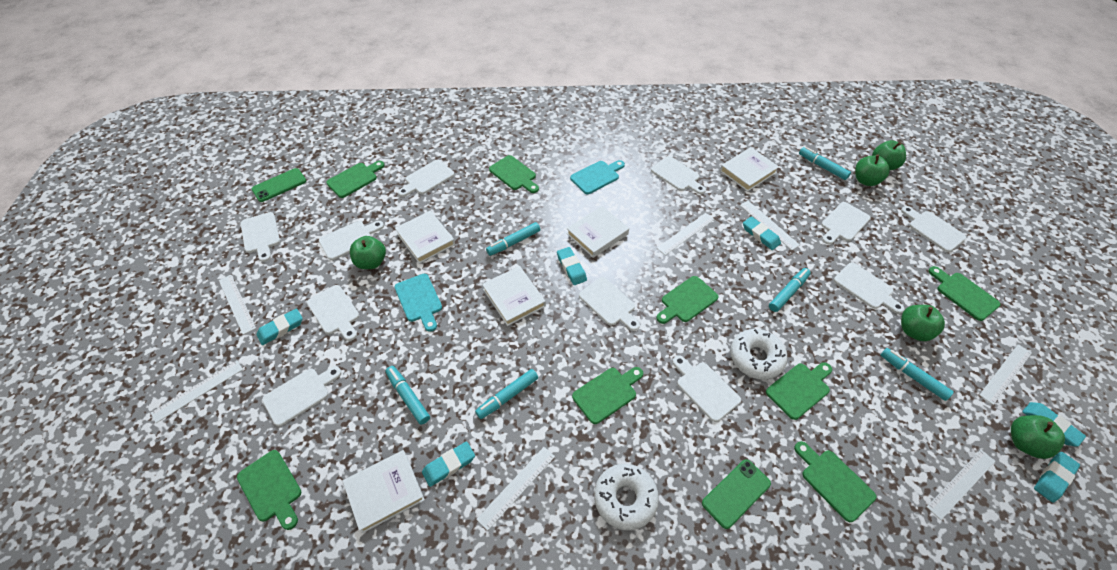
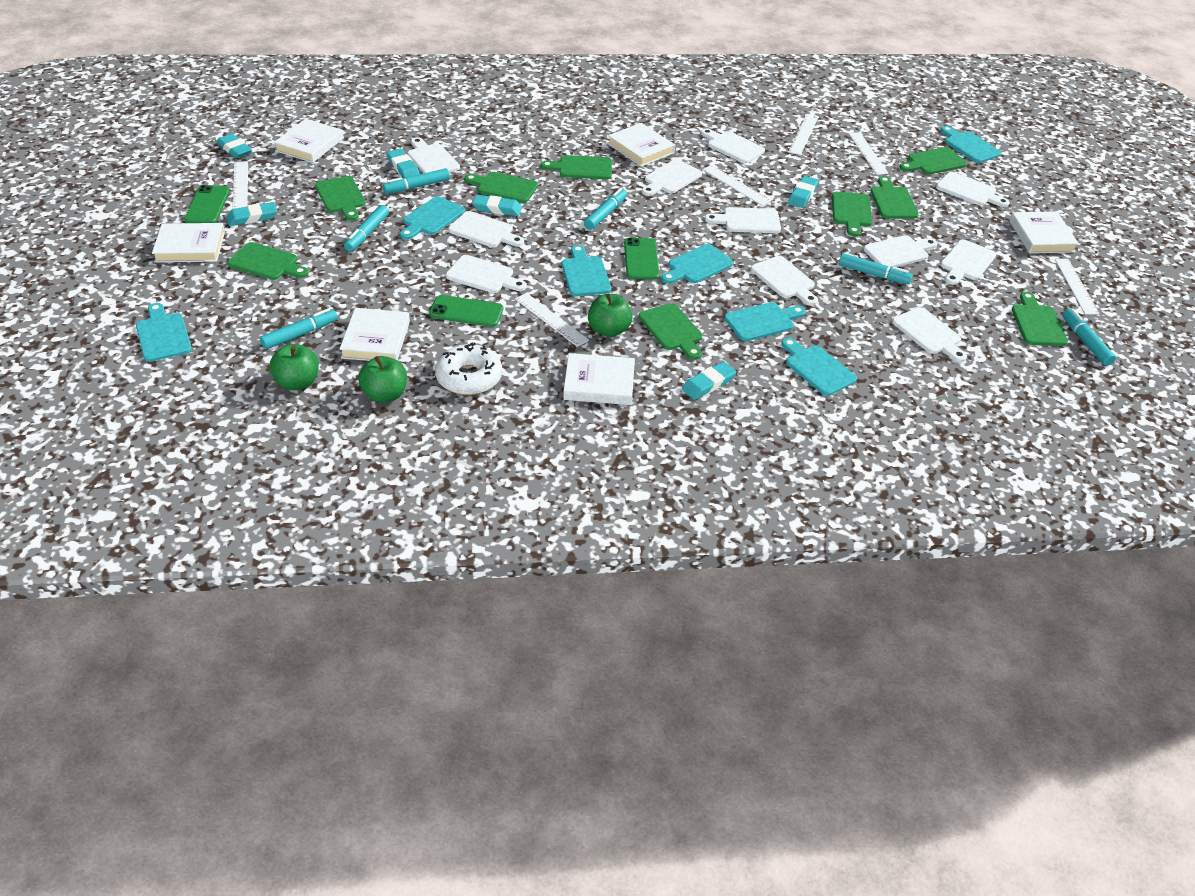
green apple: [350,236,386,269] [855,155,890,186] [872,140,906,170] [901,305,945,341] [1011,415,1065,459] = 5 -> [270,344,319,390] [358,356,407,403] [588,293,633,337] = 3
green cutting board: [237,450,301,530] [326,161,384,198] [489,155,539,193] [572,367,643,424] [656,276,719,324] [766,362,832,420] [794,441,876,522] [929,266,1001,321] = 8 -> [228,242,308,280] [315,176,366,221] [464,172,538,203] [541,155,612,179] [639,303,702,360] [832,192,872,237] [871,176,919,219] [899,147,967,175] [1012,292,1068,346] = 9
green phone: [252,168,306,202] [702,459,771,529] = 2 -> [184,185,230,223] [429,295,503,327] [624,238,659,279] = 3
turquoise cutting board: [395,274,442,332] [570,160,625,194] = 2 -> [136,303,192,362] [400,196,465,240] [562,245,611,296] [661,244,733,284] [724,302,806,341] [782,338,857,396] [941,126,1001,163] = 7
white book: [343,450,425,533] [395,211,455,264] [482,266,546,326] [567,206,629,258] [720,147,779,192] = 5 -> [152,223,225,262] [273,119,344,163] [340,308,410,361] [563,353,635,405] [608,123,675,167] [1009,211,1079,254] = 6
white donut: [594,464,659,531] [730,329,788,380] = 2 -> [435,342,502,395] = 1
white ruler: [151,360,243,423] [219,275,256,335] [476,447,555,531] [657,213,714,255] [740,201,800,250] [927,450,995,520] [980,344,1032,405] = 7 -> [233,161,248,209] [515,293,589,347] [702,165,771,206] [788,116,818,155] [848,132,889,175] [1055,259,1100,315] = 6

